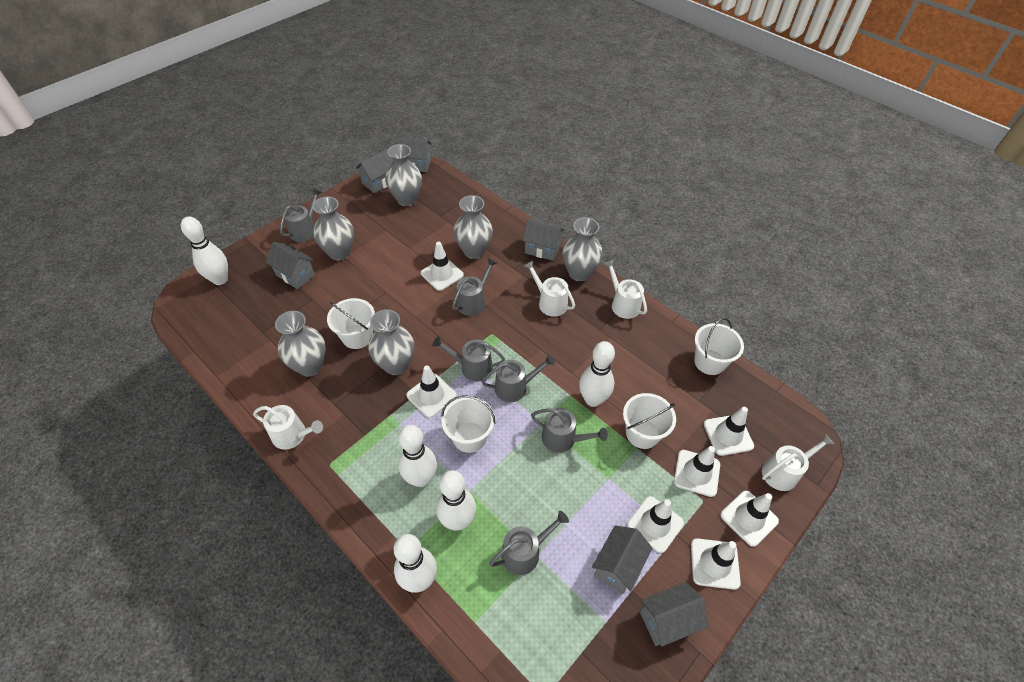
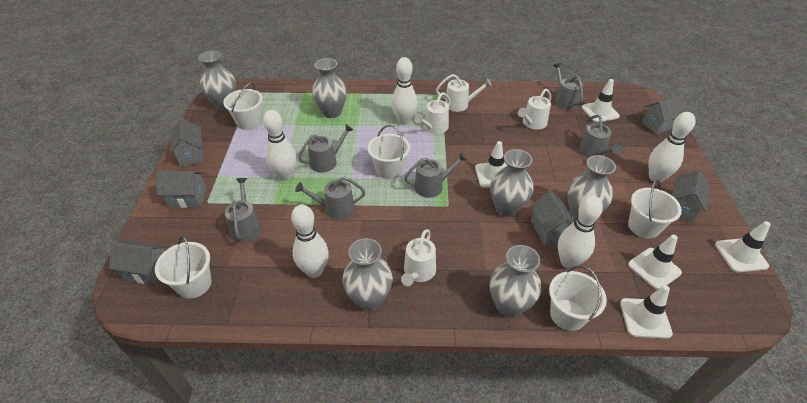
white bucket: [327,298,375,349] [441,396,495,453] [623,393,676,449] [694,318,744,375] = 4 -> [155,235,212,299] [223,83,263,130] [368,125,410,179] [549,265,607,331] [628,180,682,239] = 5
white traffic cone: [406,365,457,418] [421,242,464,291] [627,496,684,553] [674,446,720,497] [691,538,741,590] [704,407,754,456] [720,491,779,547] = 7 -> [475,141,507,188] [582,79,620,123] [620,285,673,339] [628,235,682,290] [715,221,771,272] = 5

